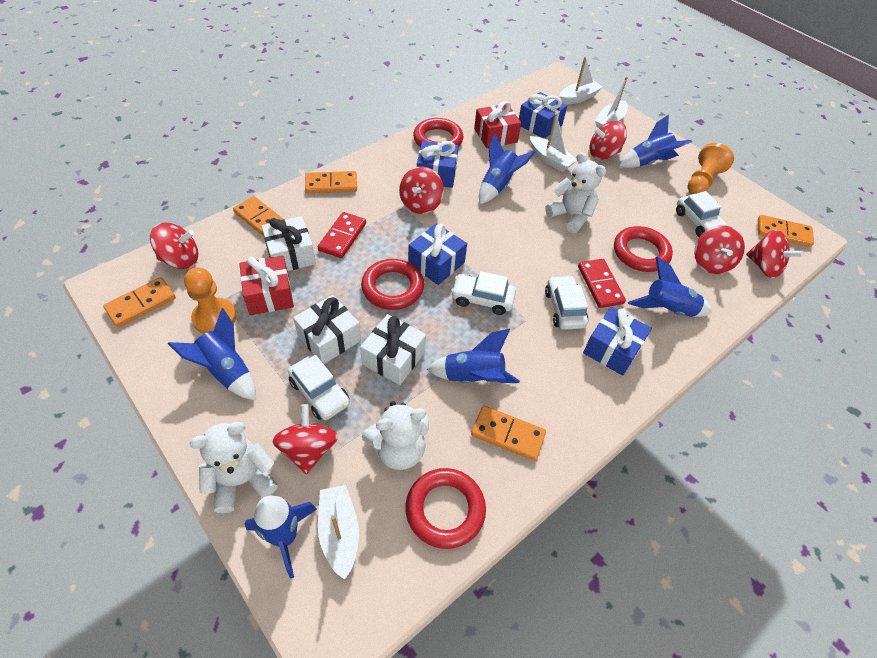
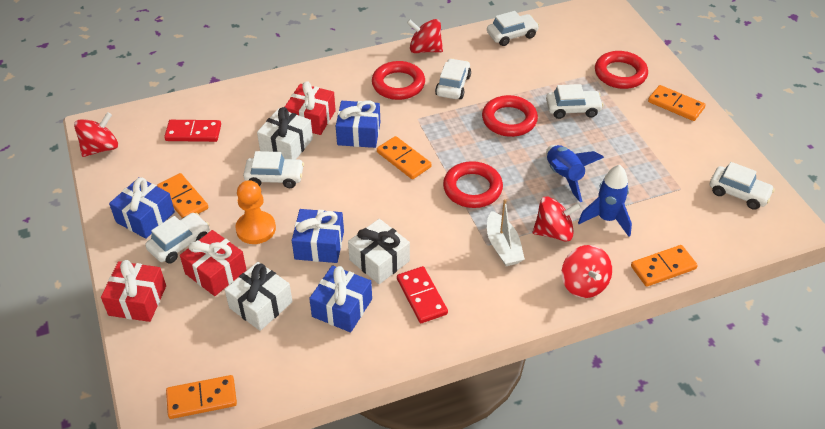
blue rocket: [168,308,256,400] [245,496,317,579] [427,328,520,383] [479,134,535,204] [619,115,692,168] [628,257,712,317] = 6 -> [546,145,604,202] [578,165,632,237] = 2
orange pawn: [184,267,236,334] [688,143,734,194] = 2 -> [235,180,276,244] = 1
red gift: [239,256,294,315] [474,101,521,148] = 2 -> [101,260,166,322] [180,230,247,296] [285,81,336,135] = 3
red spinning top: [150,223,198,269] [272,404,338,475] [399,166,444,214] [590,121,627,160] [694,225,745,274] [746,229,804,278] = 6 -> [74,112,118,157] [407,19,443,53] [533,197,581,242] [562,245,612,298] = 4
white boat: [318,485,359,580] [530,113,577,172] [559,57,603,104] [595,77,628,128] = 4 -> [487,199,525,266] = 1
white car: [288,355,350,420] [451,271,516,315] [545,275,588,330] [676,191,728,237] = 4 -> [145,213,210,264] [243,151,304,188] [435,58,471,99] [487,11,539,46] [546,84,603,119] [710,162,775,210] = 6
white teddy bear: [190,422,278,513] [362,401,429,470] [545,152,606,233] = 3 -> none = 0

